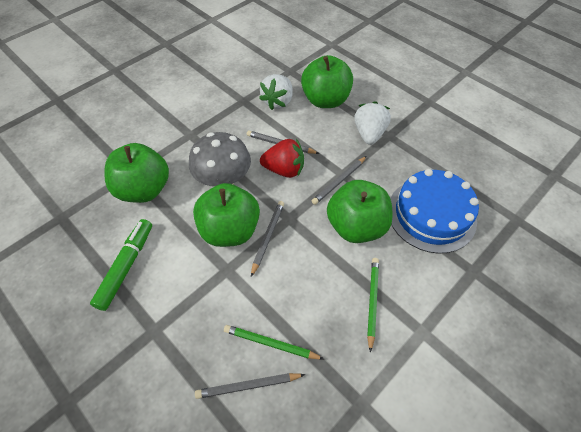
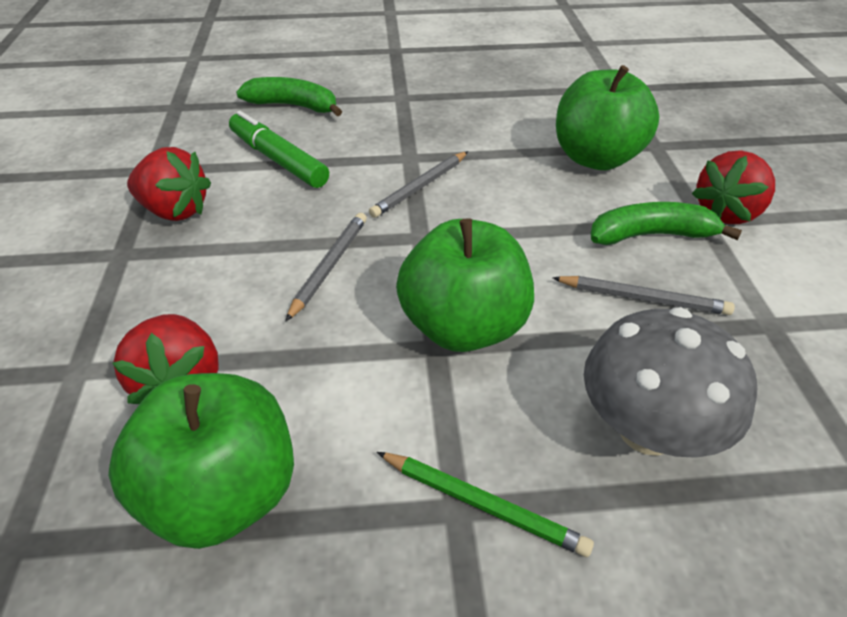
blue cake: [390,169,479,253] = 1 -> none = 0
green apple: [105,143,169,203] [193,183,260,247] [301,55,353,108] [327,180,393,243] = 4 -> [108,373,294,549] [396,218,534,352] [556,65,659,170] = 3
green banana: none = 0 -> [236,77,342,116] [591,202,742,245] = 2
green pencil: [224,325,324,359] [367,258,379,353] = 2 -> [377,452,594,557] = 1
grey pencil: [195,373,305,399] [247,130,320,154] [251,201,284,277] [312,156,367,205] = 4 -> [285,213,367,322] [369,151,468,218] [552,276,735,315] = 3
red strawberry: [260,139,304,178] = 1 -> [112,314,219,404] [127,147,211,221] [692,150,775,224] = 3
white strawberry: [259,74,293,110] [354,101,391,145] = 2 -> none = 0

